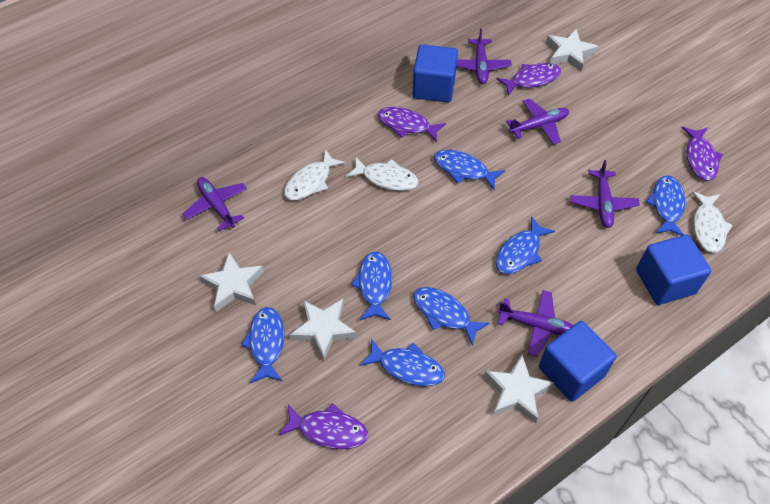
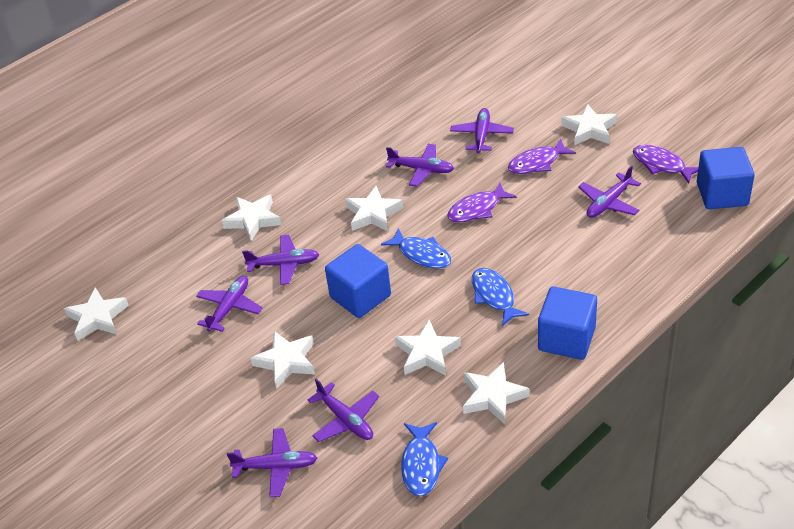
blue fish: [241,307,284,383] [351,251,392,320] [360,339,445,386] [413,287,490,346] [434,150,505,190] [496,216,555,274] [646,176,685,236] = 7 -> [381,228,451,269] [401,422,448,496] [472,268,529,326] = 3
purple fish: [279,403,368,449] [378,107,446,142] [497,63,561,96] [681,127,723,181] = 4 -> [447,182,516,222] [508,139,576,174] [633,145,698,184] = 3
purple plane: [182,177,247,231] [457,28,512,84] [498,290,573,357] [506,98,569,144] [570,160,640,228] = 5 -> [196,276,263,332] [227,428,317,497] [242,235,319,285] [308,379,379,442] [386,144,454,187] [450,108,514,153] [578,165,641,218] = 7
white fish: [284,149,346,201] [346,156,419,191] [692,191,733,253] = 3 -> none = 0
white star: [199,252,264,312] [290,299,357,360] [484,355,554,423] [546,29,599,71] = 4 -> [64,287,129,341] [222,195,281,241] [251,331,315,389] [345,186,403,231] [395,320,461,376] [463,362,529,424] [561,104,617,146] = 7

